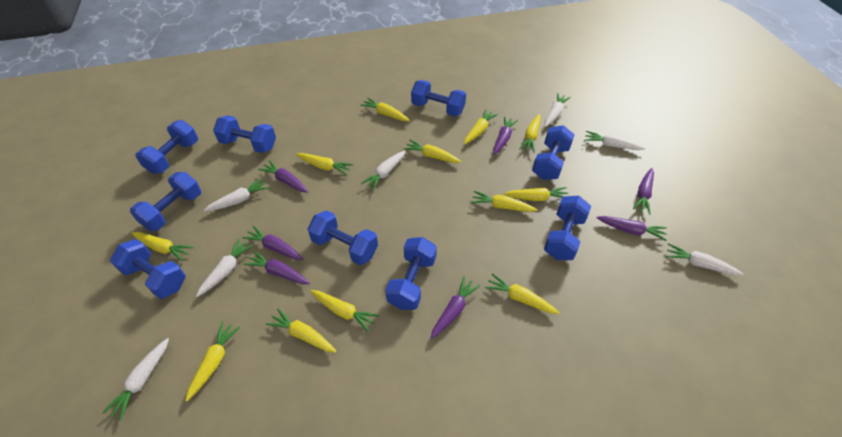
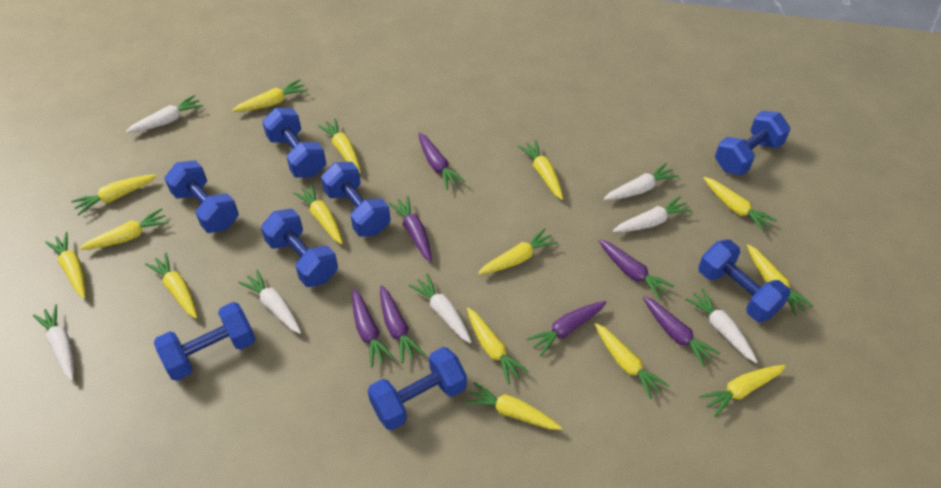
blue dumbbell: [110,239,186,299] [130,172,201,231] [136,120,198,174] [213,115,276,153] [308,210,378,265] [385,237,437,310] [411,80,466,117] [532,125,575,180] [544,196,591,260] = 9 -> [154,302,256,381] [164,160,239,233] [261,209,338,287] [262,108,326,178] [321,162,391,237] [368,347,467,430] [698,239,790,322] [715,111,790,175] = 8
yellow carrot: [132,232,194,261] [185,322,240,401] [266,308,336,353] [296,153,353,175] [310,290,379,332] [360,98,410,121] [403,140,461,163] [464,109,498,144] [471,191,538,212] [485,273,559,314] [504,187,568,201] [519,114,541,153] = 12 -> [45,232,86,298] [71,174,157,216] [79,208,169,250] [145,252,197,318] [232,79,307,112] [293,183,343,244] [317,118,361,173] [464,382,562,430] [467,308,529,384] [478,228,558,274] [518,140,563,200] [595,323,669,399] [699,365,786,417] [703,177,777,232] [747,244,814,316] = 15

